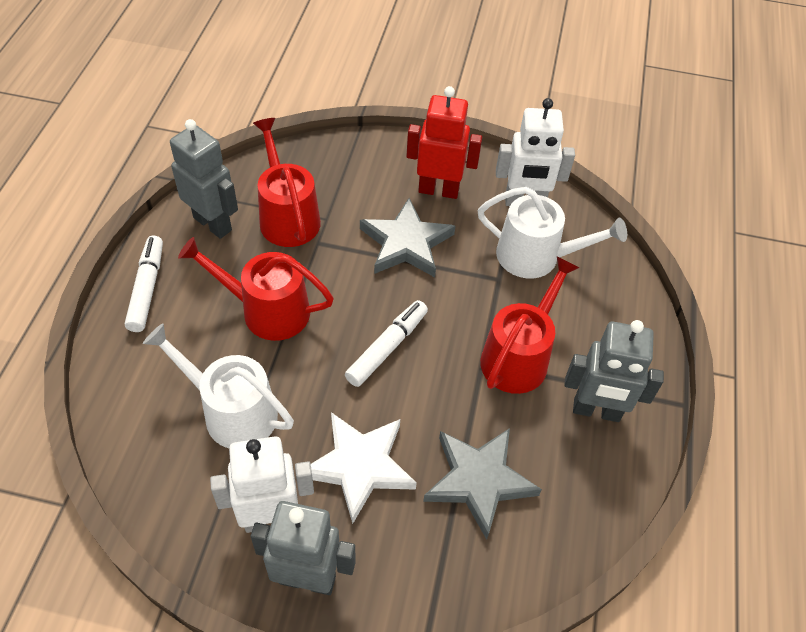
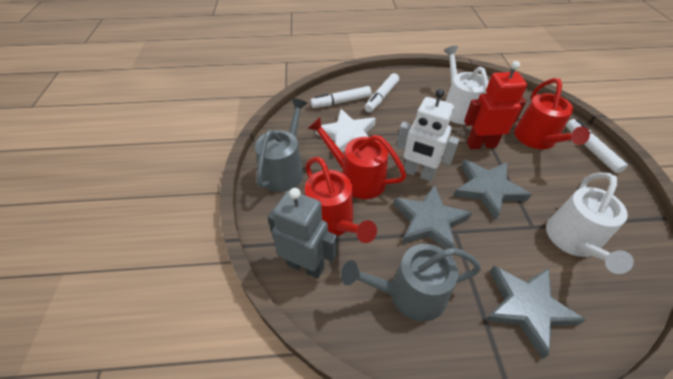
grey robot: [170,119,238,239] [251,501,356,595] [565,320,664,422] = 3 -> [267,188,337,279] = 1
grey star: [360,198,455,277] [423,428,542,540] = 2 -> [393,185,472,249] [454,160,532,220] [484,266,586,359] = 3
grey watering can: none = 0 -> [255,98,307,192] [341,244,481,322] = 2
white marker: [125,235,163,332] [345,300,428,387] = 2 -> [310,86,371,108] [364,73,399,113] [566,119,628,173] = 3
white robot: [210,436,314,533] [496,98,575,206] = 2 -> [396,89,459,182] = 1

